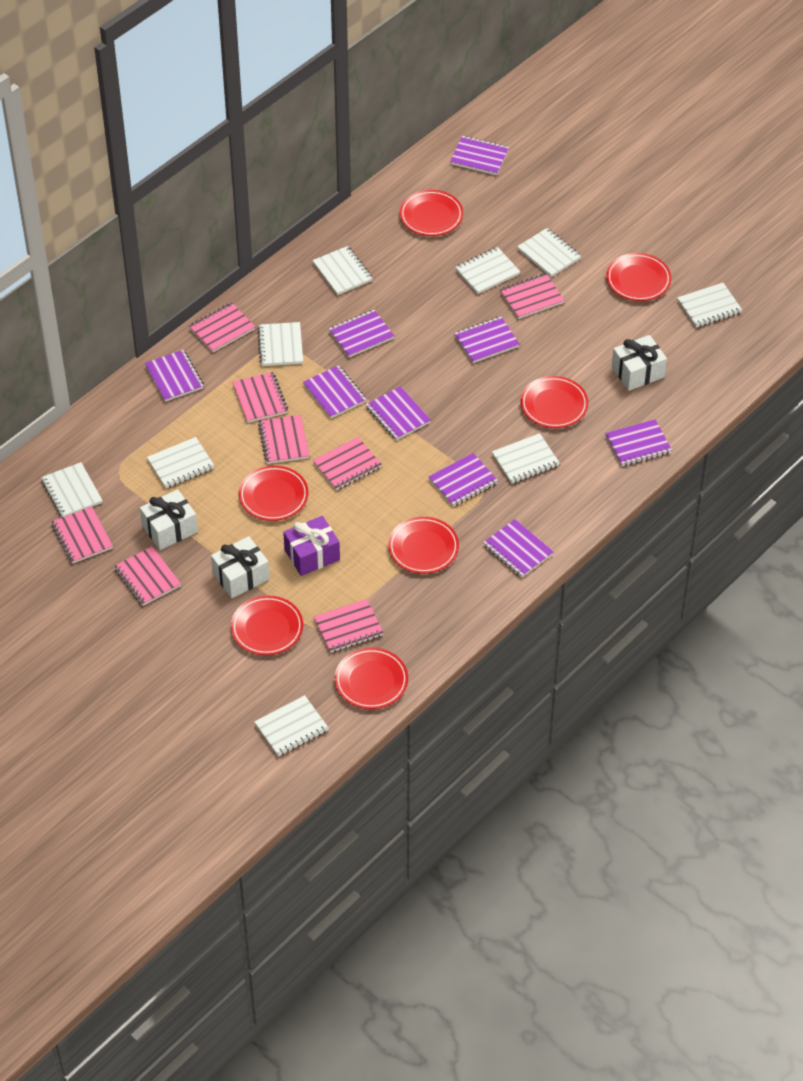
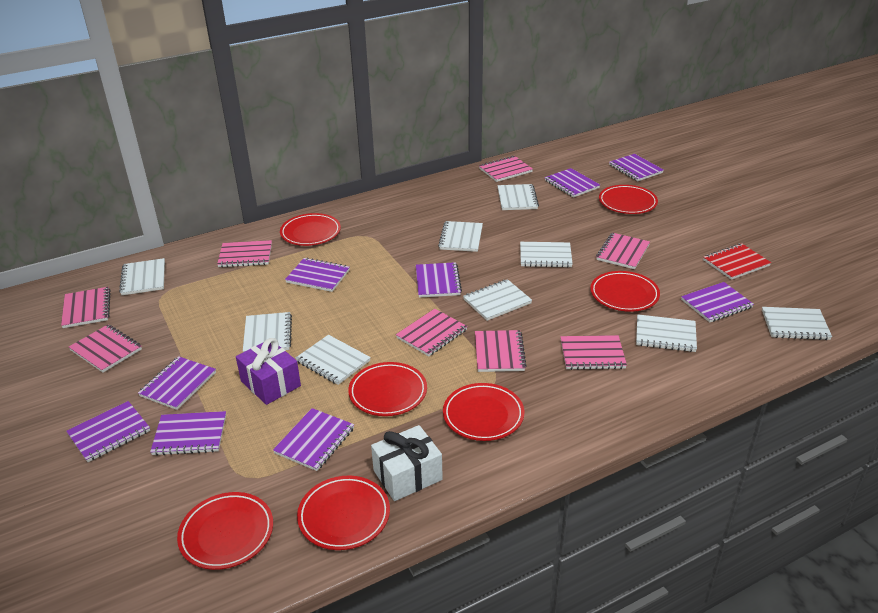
red notebook: none = 0 -> [703,243,771,280] = 1
white gift: [140,489,198,550] [211,536,270,598] [612,335,667,391] = 3 -> [371,425,443,501] = 1

